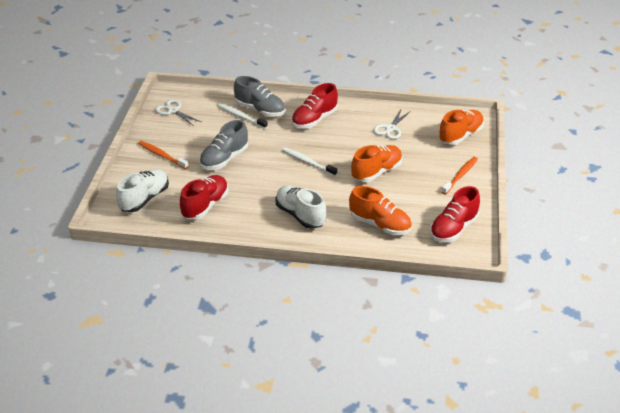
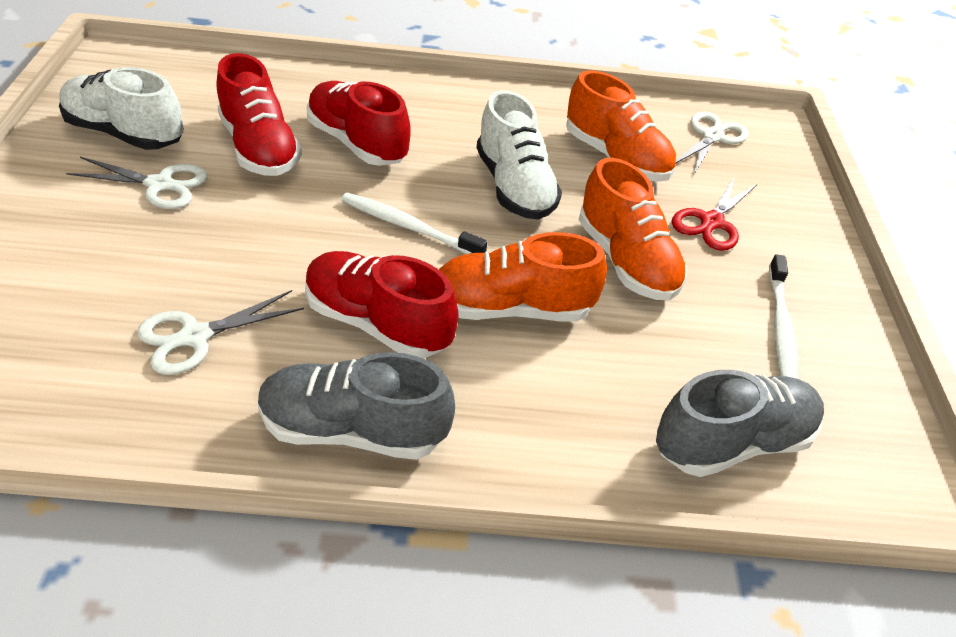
orange toothbrush: [138,141,189,169] [442,157,478,195] = 2 -> none = 0
red scissors: none = 0 -> [672,176,758,251] = 1
white scissors: [155,100,201,125] [373,110,411,139] = 2 -> [66,157,208,209] [137,290,304,375] [676,111,748,176] = 3

